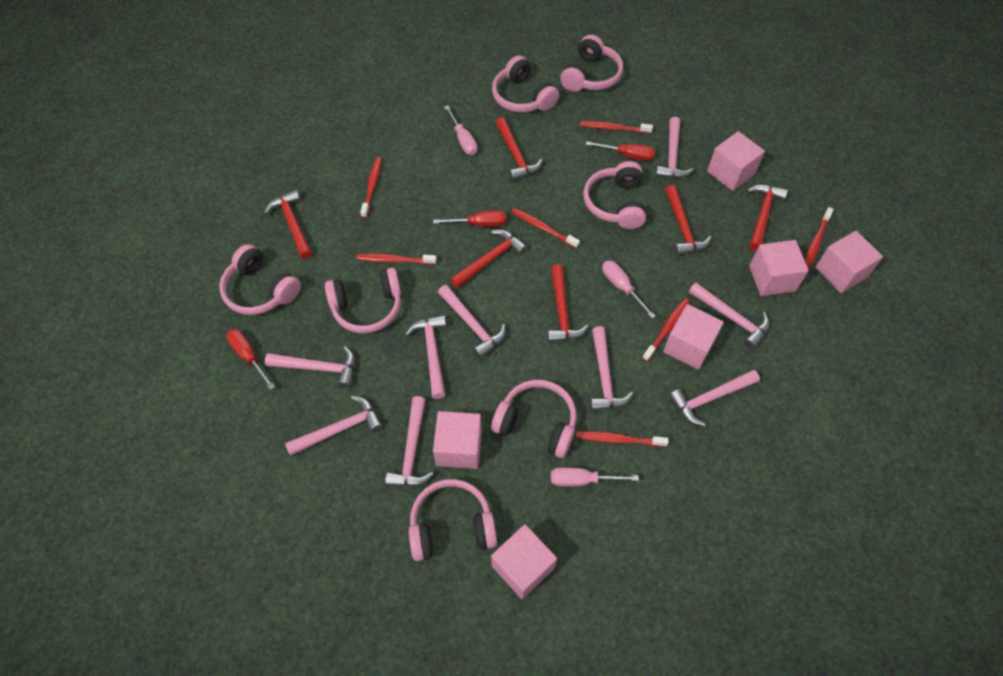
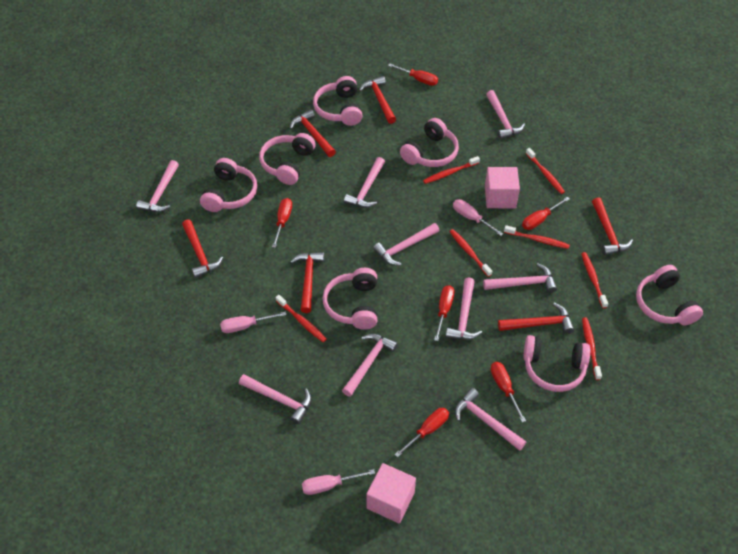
pink cube: [433,411,482,469] [491,525,557,600] [663,304,724,370] [707,131,765,191] [749,240,809,296] [815,231,883,293] = 6 -> [367,463,416,523] [485,167,520,208] = 2
red screwdriver: [226,329,275,390] [433,210,506,227] [586,141,655,161] = 3 -> [272,198,292,248] [388,63,438,86] [395,408,449,457] [434,285,455,341] [491,362,526,422] [522,197,570,230] = 6

